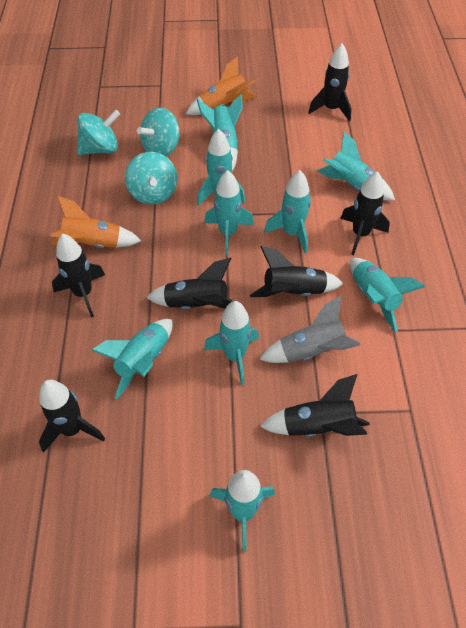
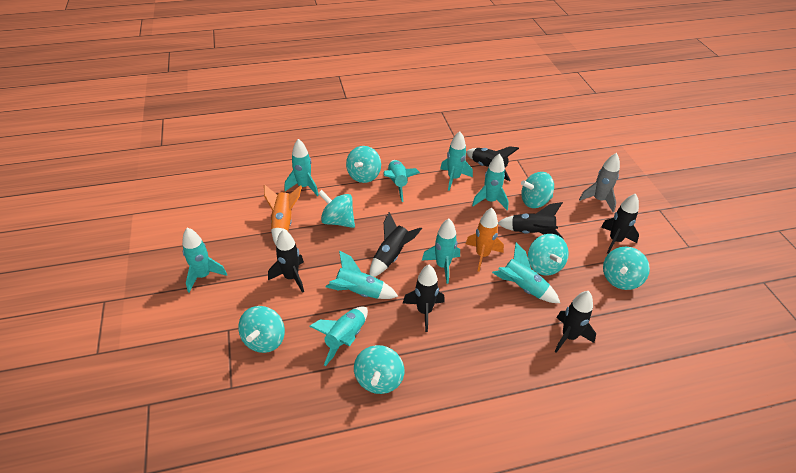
turquoise spinning top: [77,110,120,155] [125,152,177,205] [137,108,180,156] = 3 -> [239,306,285,353] [318,190,355,228] [346,146,381,183] [354,345,404,394] [521,172,554,208] [528,234,569,276] [603,247,650,290] = 7

